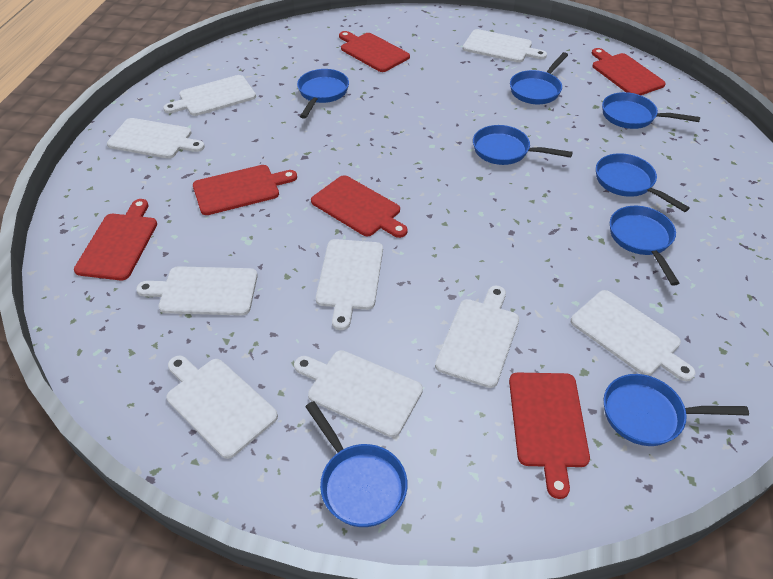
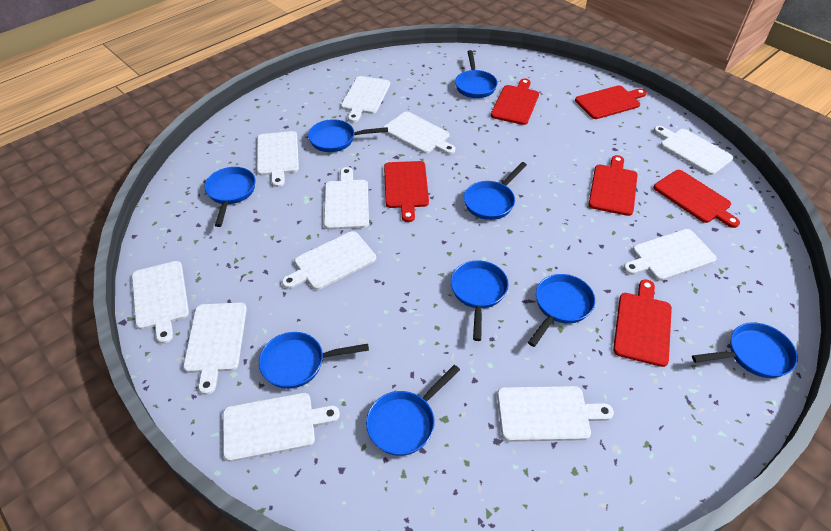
blue pan: [297,69,349,119] [305,401,408,527] [473,125,573,165] [510,52,568,104] [596,153,690,212] [602,92,700,129] [604,374,749,446] [610,206,679,286] = 8 -> [204,167,256,227] [259,332,369,389] [308,119,388,152] [366,365,460,456] [451,260,509,341] [455,50,498,98] [464,162,527,220] [528,274,595,347] [692,322,798,378] = 9
white cutting board: [107,118,205,159] [136,266,258,316] [163,75,256,116] [166,355,278,459] [294,350,423,437] [316,239,383,330] [435,286,519,388] [463,29,547,63] [571,290,695,381] = 9 -> [132,261,189,344] [183,302,247,395] [223,393,340,462] [257,131,299,187] [282,231,376,290] [324,167,369,230] [341,76,390,122] [383,111,455,154] [497,386,614,442] [623,229,717,281] [654,126,733,175] = 11

